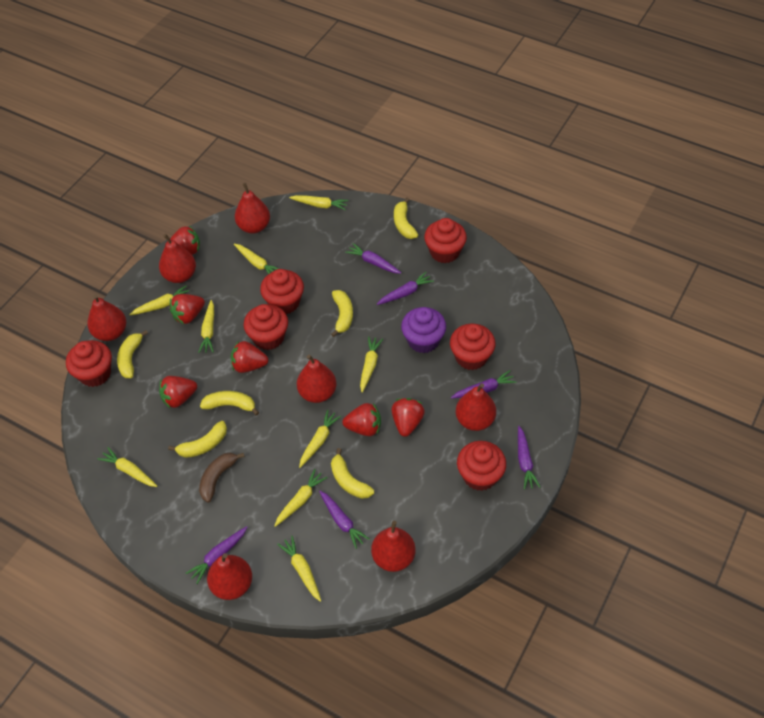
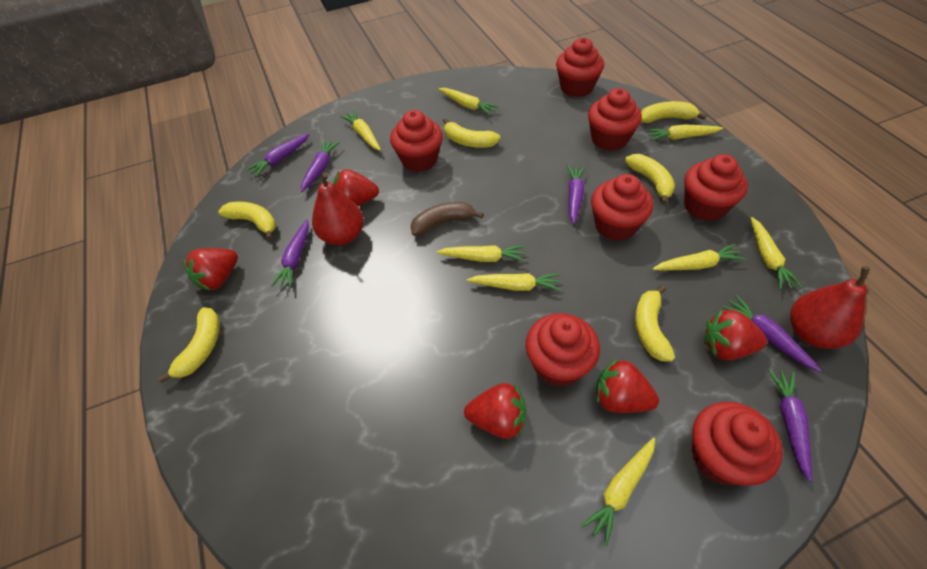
purple cupcake: [401,307,446,353] = 1 -> none = 0
red cupcake: [66,340,112,387] [243,304,288,350] [260,269,304,314] [424,218,467,263] [450,324,496,370] [457,441,506,491] = 6 -> [390,110,443,172] [526,313,600,387] [556,38,604,97] [588,88,642,151] [591,174,653,241] [684,154,748,221] [692,402,783,485] = 7
red pear: [87,295,126,341] [159,234,196,283] [207,553,252,600] [235,183,270,234] [297,355,336,403] [371,521,415,572] [456,383,496,431] = 7 -> [312,172,363,245] [790,266,870,349] = 2
red strawberry: [159,376,197,409] [170,226,200,255] [170,294,205,324] [231,341,268,373] [342,403,381,436] [392,398,425,437] = 6 -> [183,248,238,290] [333,169,379,206] [464,383,527,439] [596,358,659,413] [704,309,767,360] = 5
yellow carrot: [98,447,157,487] [129,285,191,315] [198,300,214,353] [234,244,279,274] [274,469,328,527] [277,536,321,602] [289,195,349,210] [299,410,341,468] [360,336,383,393] = 9 -> [340,110,381,151] [436,245,526,262] [438,88,499,115] [467,273,561,291] [581,438,655,546] [646,124,723,141] [652,244,745,271] [751,217,802,290] = 8

